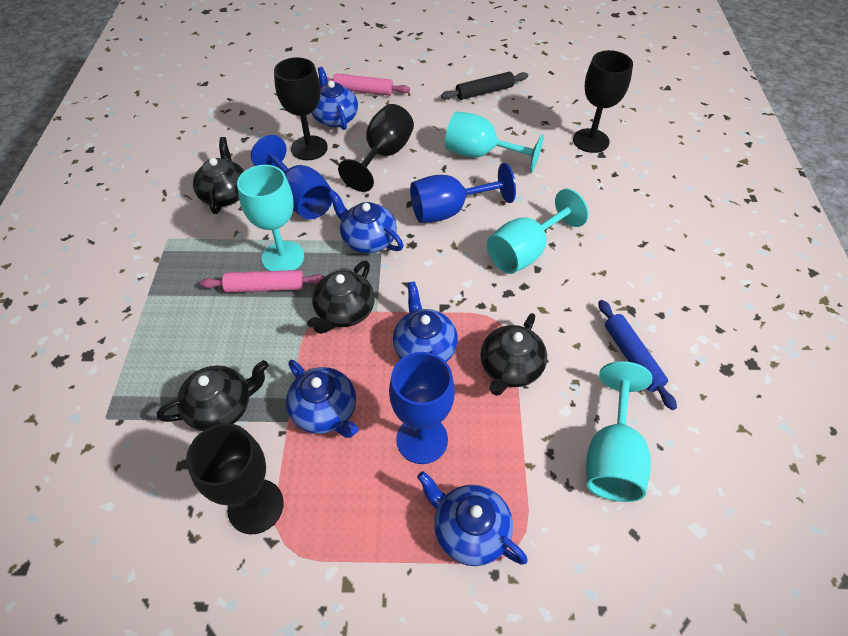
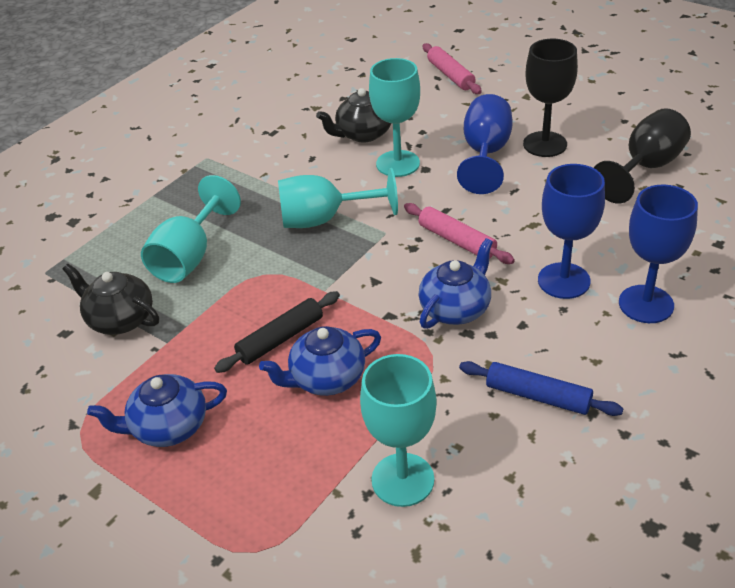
black goblet: [186,423,284,534] [274,57,328,160] [338,104,414,192] [573,50,633,153] = 4 -> [523,39,578,157] [594,108,691,204] = 2
black teapot: [157,360,268,431] [193,137,244,214] [307,261,375,334] [481,313,547,396] = 4 -> [63,264,159,335] [316,88,391,142] = 2
blue teapot: [286,360,358,438] [312,67,358,130] [328,190,403,253] [393,281,458,362] [417,471,528,566] = 5 -> [87,374,227,447] [259,326,381,396] [418,238,493,329] = 3

